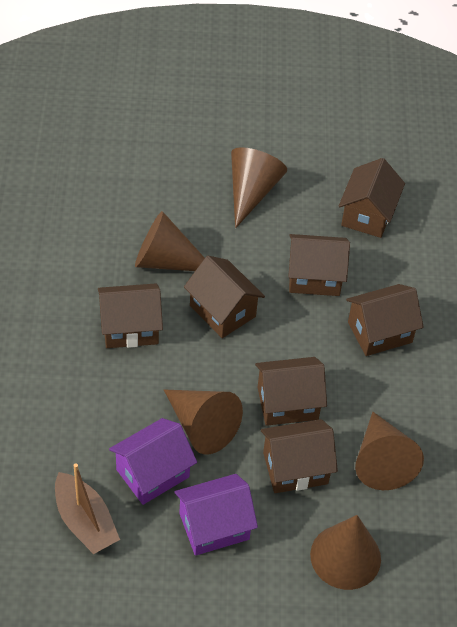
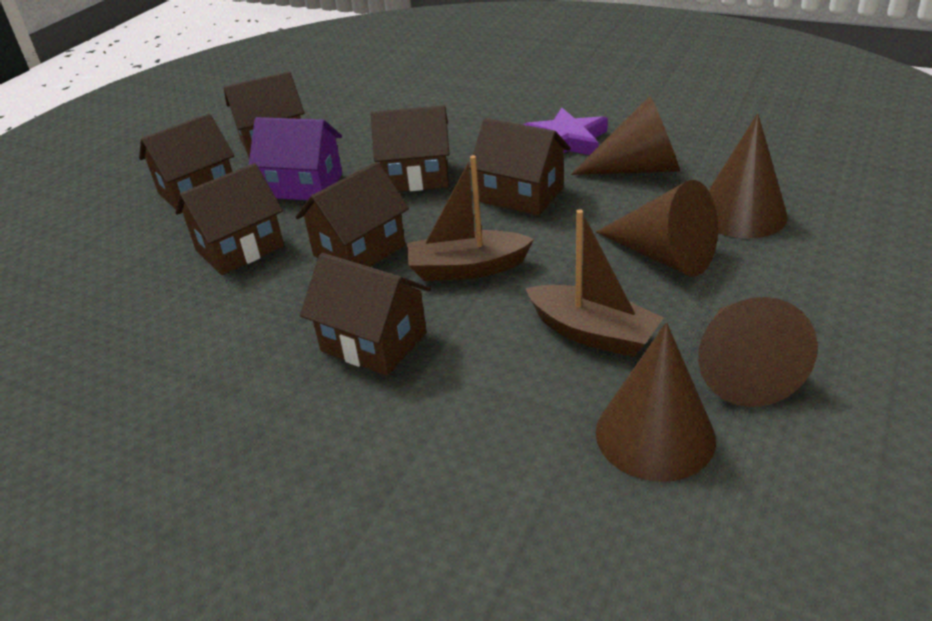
brown boat: [55,463,120,554] = 1 -> [407,155,534,281] [525,209,663,357] = 2
purple house: [109,418,197,505] [175,474,258,556] = 2 -> [249,117,342,200] = 1
purple star: none = 0 -> [523,108,608,155] = 1

